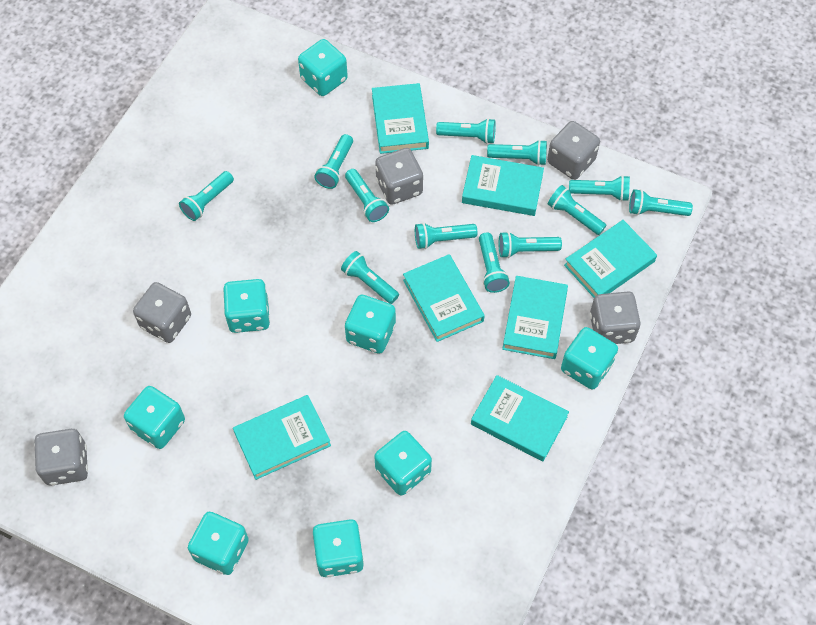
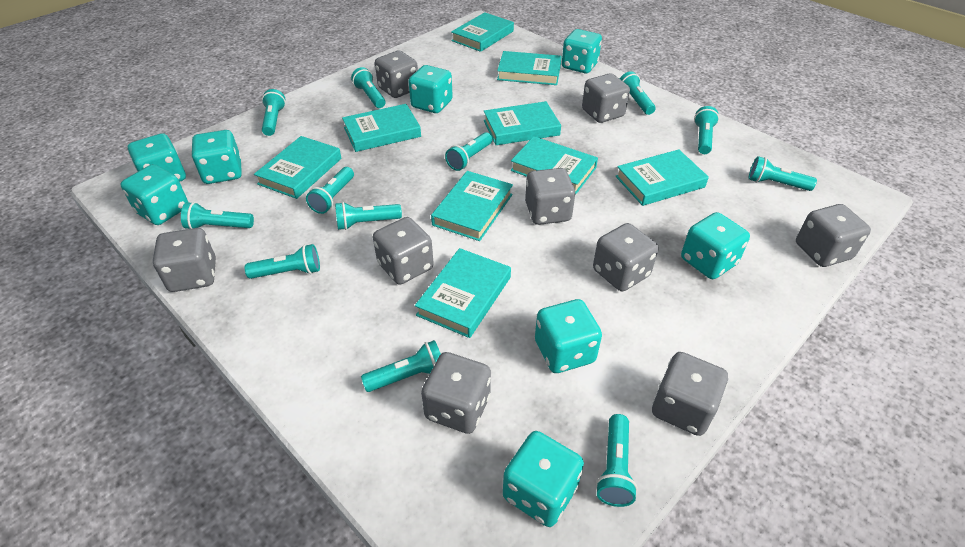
grey dice: [34,429,88,486] [133,282,191,343] [375,148,423,205] [547,121,600,180] [590,292,641,344] = 5 -> [153,228,216,292] [373,217,434,285] [375,51,418,98] [421,352,491,434] [525,168,575,225] [582,73,630,123] [593,223,658,291] [652,352,728,436] [796,204,871,267] = 9
turquoise book: [233,395,331,480] [372,83,429,154] [403,254,485,342] [462,155,544,216] [471,375,569,461] [502,276,568,359] [564,220,657,298] = 7 -> [254,136,341,199] [342,104,421,152] [415,248,511,338] [431,171,513,241] [451,12,514,52] [484,101,561,145] [497,51,562,85] [511,136,598,194] [615,149,709,206] = 9

